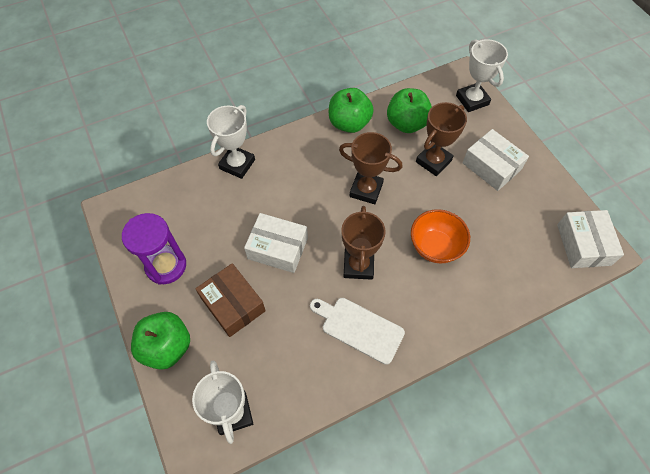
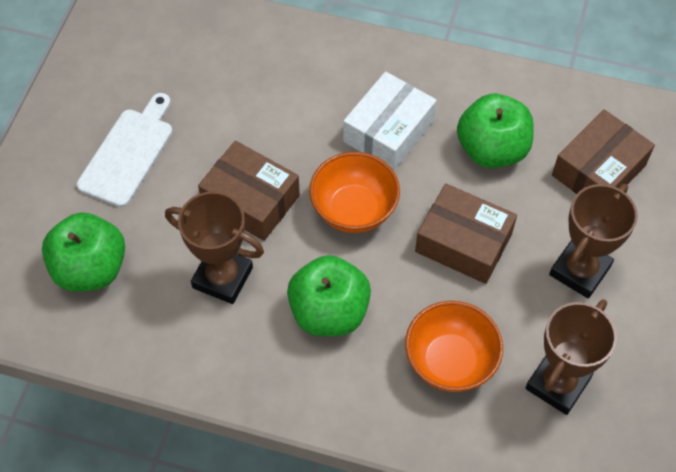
brown box: [195,263,266,337] = 1 -> [198,141,300,241] [415,184,517,284] [552,110,655,194] = 3
orange bowl: [411,209,470,263] = 1 -> [309,152,400,233] [405,301,503,392] = 2
purple hourglass: [122,213,186,285] = 1 -> none = 0
white box: [244,213,308,273] [462,129,529,191] [557,210,624,268] = 3 -> [343,72,437,171] = 1
white trophy: [192,361,253,444] [207,105,255,179] [456,39,508,112] = 3 -> none = 0

